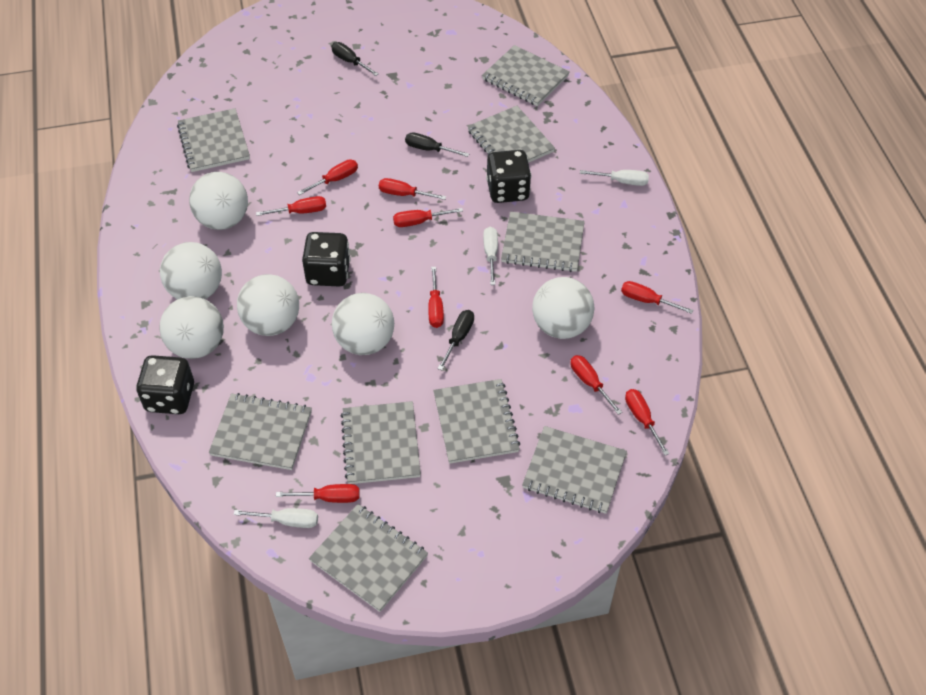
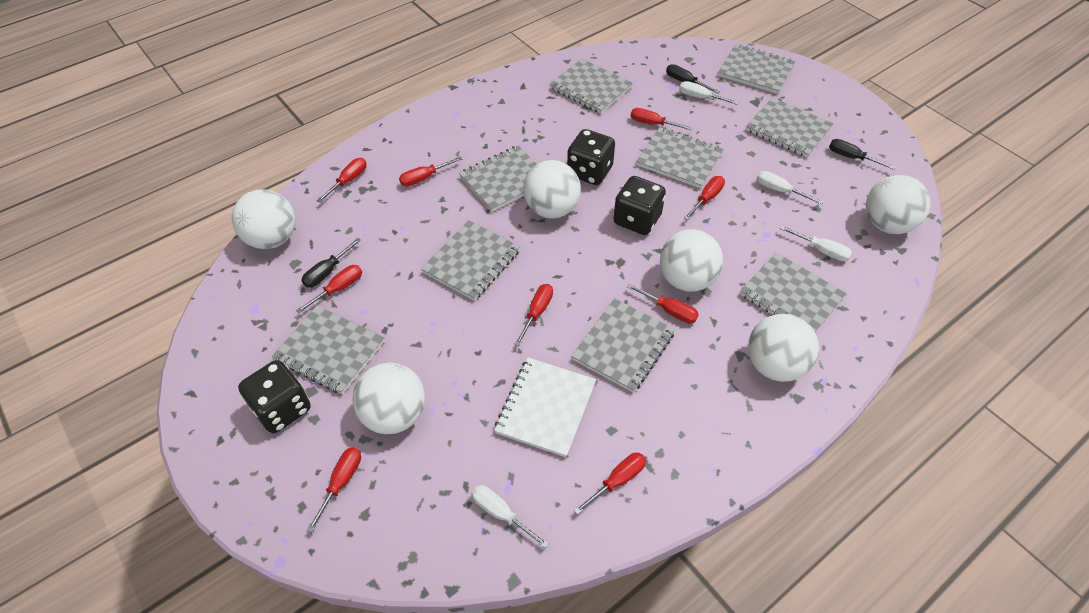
white notebook: none = 0 -> [494,358,596,458] = 1
white screwdriver: [234,508,318,528] [483,227,498,285] [580,170,649,186] = 3 -> [472,485,549,548] [679,81,739,105] [757,171,823,205] [780,226,852,261] = 4

